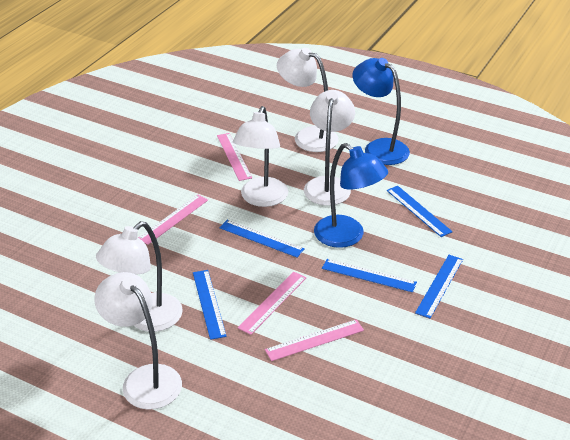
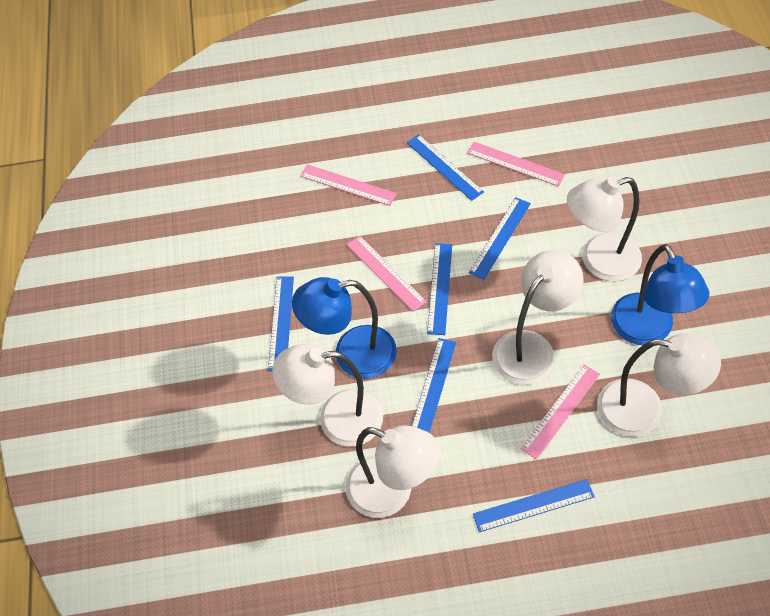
blue ruler: [193,270,227,340] [219,220,305,257] [322,259,417,292] [387,186,453,237] [415,255,463,318] = 5 -> [268,276,294,371] [407,134,484,201] [412,338,456,433] [427,243,452,335] [469,197,531,280] [473,479,595,532] = 6

